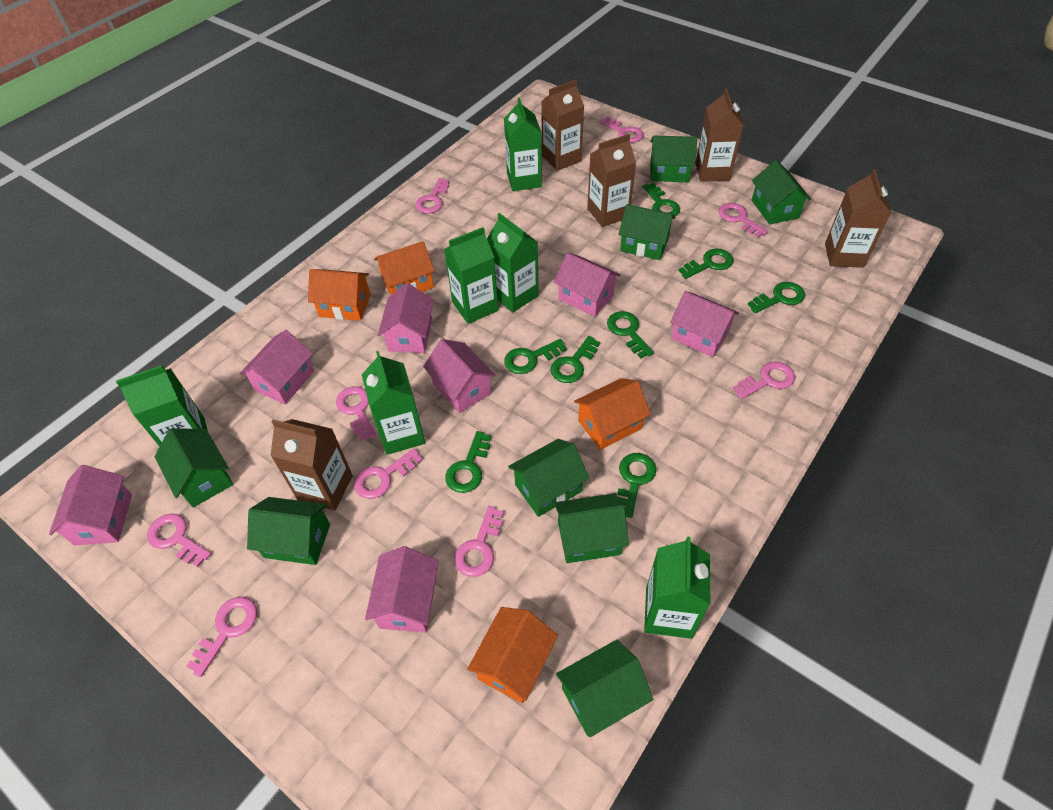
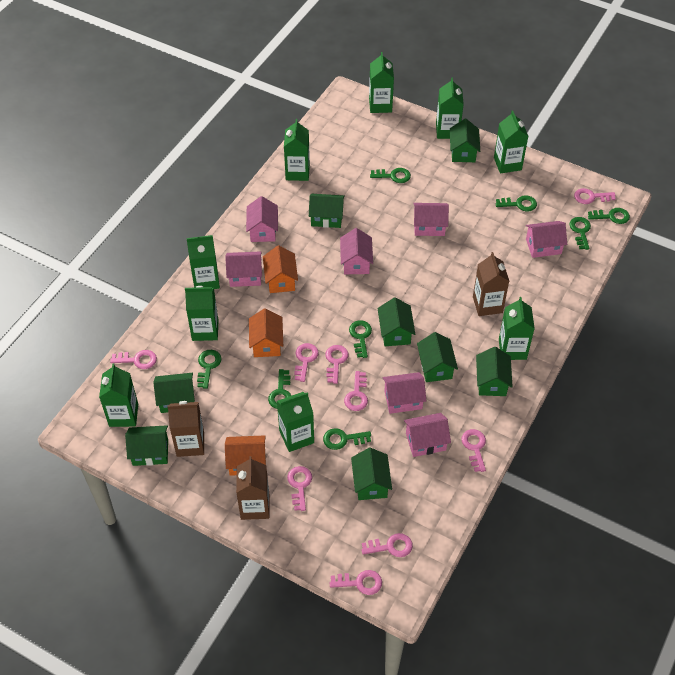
brown carton: [270,419,353,510] [541,80,584,171] [587,134,636,227] [696,88,744,182] [825,169,891,268] = 5 -> [167,401,204,457] [236,456,269,520] [473,252,509,316] = 3
green carton: [116,365,208,447] [362,351,425,455] [444,227,498,324] [487,213,539,313] [504,97,542,191] [644,536,710,639] = 6 -> [99,364,138,427] [185,286,219,341] [187,235,220,289] [277,392,314,452] [284,119,310,181] [369,52,394,113] [436,77,464,139] [494,111,529,173] [499,297,535,360] = 9
orange house: [308,269,371,321] [374,241,435,295] [467,607,558,703] [574,378,651,450] = 4 -> [225,435,266,476] [249,308,283,357] [263,245,298,293] = 3

